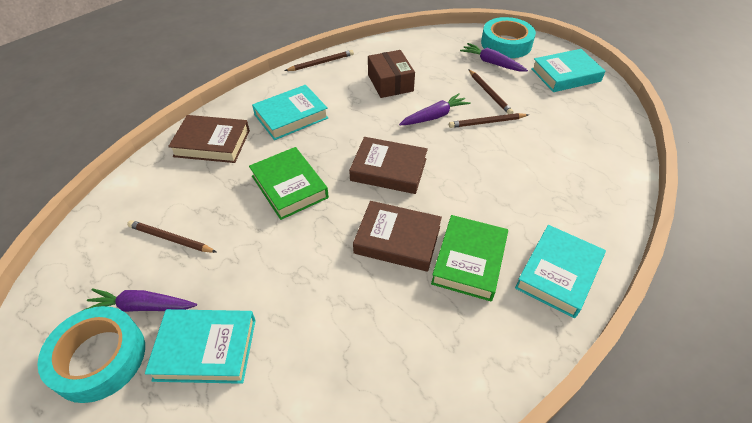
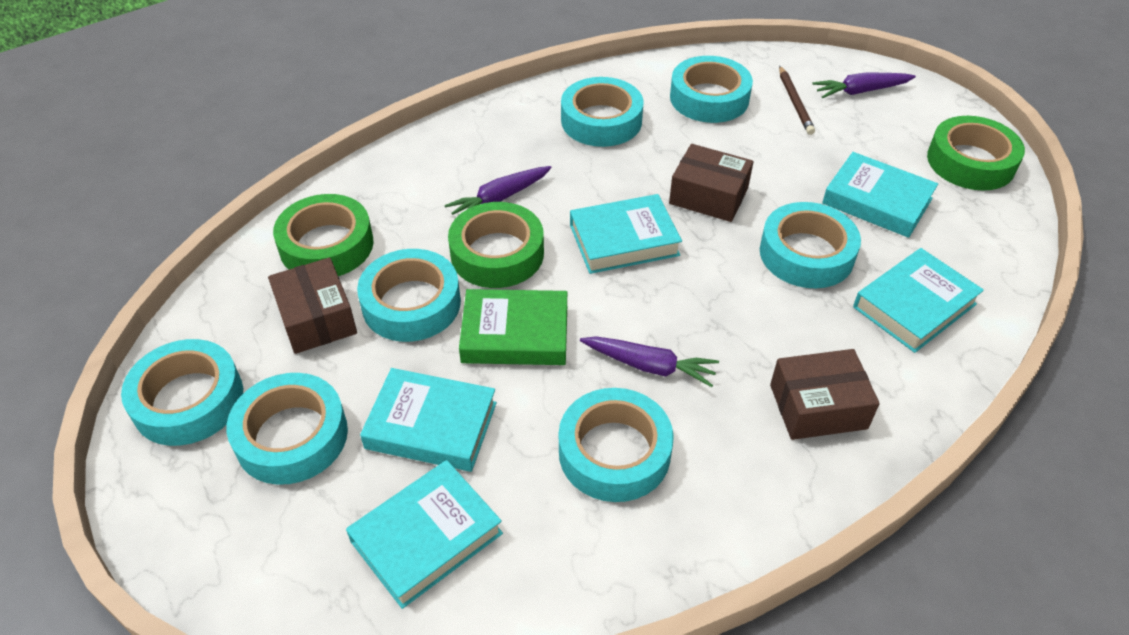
brown book: [168,115,250,163] [349,137,428,194] [353,201,442,272] = 3 -> none = 0
brown box: [368,50,415,98] = 1 -> [268,258,357,354] [669,144,753,222] [770,349,880,440] = 3
brown pencil: [127,220,217,253] [285,50,354,71] [449,113,529,128] [468,69,514,114] = 4 -> [779,66,815,135] = 1
green book: [249,147,329,220] [431,215,508,301] = 2 -> [459,289,568,365] = 1
green tape: none = 0 -> [273,194,373,276] [448,202,544,288] [927,116,1025,190] = 3
turquoise book: [145,309,256,384] [252,85,328,140] [515,225,606,318] [531,49,605,92] = 4 -> [346,460,503,609] [360,368,497,472] [570,194,682,274] [822,152,938,238] [853,248,984,353] = 5
turquoise tape: [37,306,145,403] [481,17,536,58] = 2 -> [121,339,243,446] [226,373,348,485] [357,249,461,342] [559,388,674,502] [561,77,644,147] [670,56,753,123] [760,202,861,288] = 7

